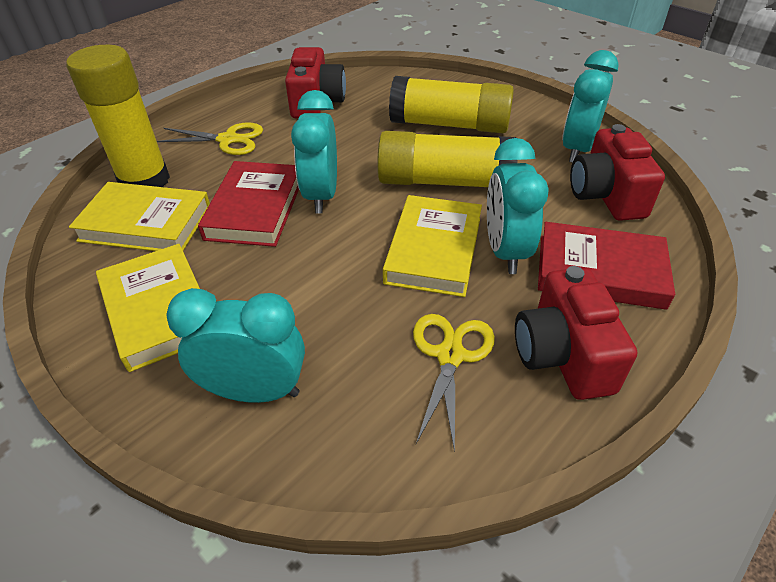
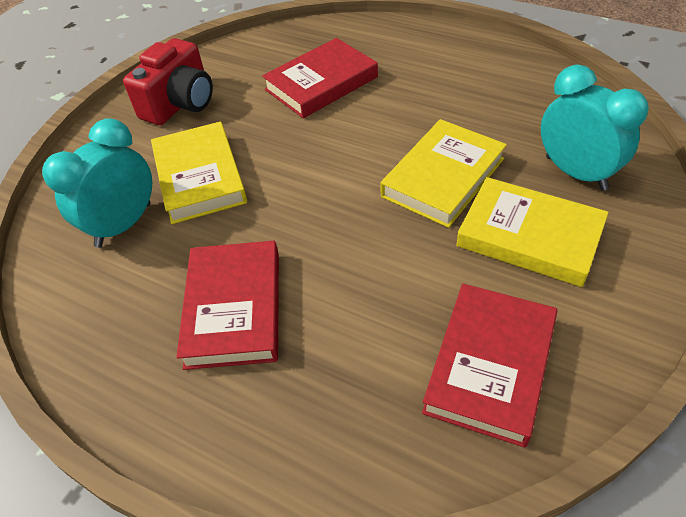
red book: [198,161,299,247] [538,222,675,310] = 2 -> [176,241,279,370] [262,38,378,118] [422,284,557,448] = 3
red camera: [285,47,346,119] [515,266,637,400] [570,124,665,221] = 3 -> [123,38,213,125] = 1
turquoise clock: [166,288,305,403] [291,90,337,214] [487,138,549,274] [562,50,619,163] = 4 -> [42,118,152,248] [541,64,649,191] = 2
yellow glue stick: [66,45,170,187] [377,131,518,187] [389,76,514,133] = 3 -> none = 0
yellow scissors: [157,122,263,155] [413,314,495,453] = 2 -> none = 0

